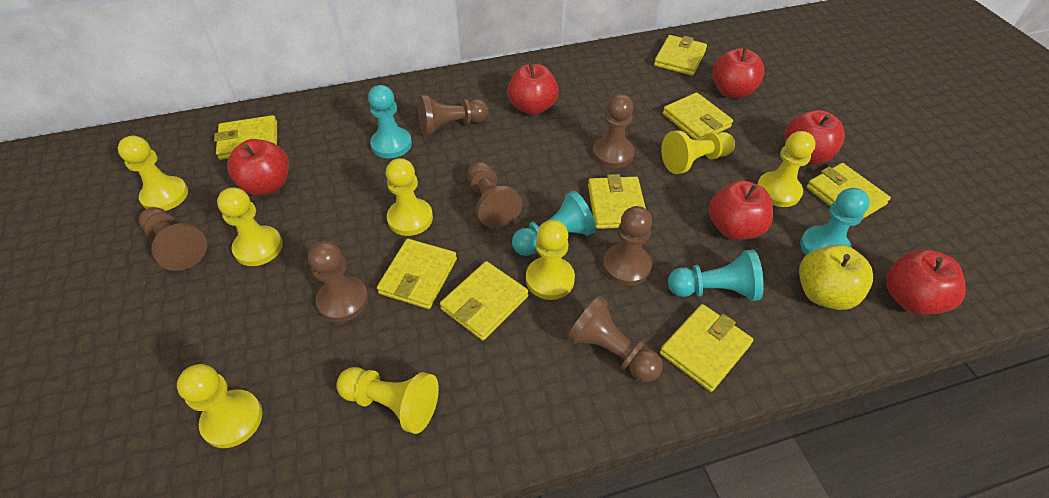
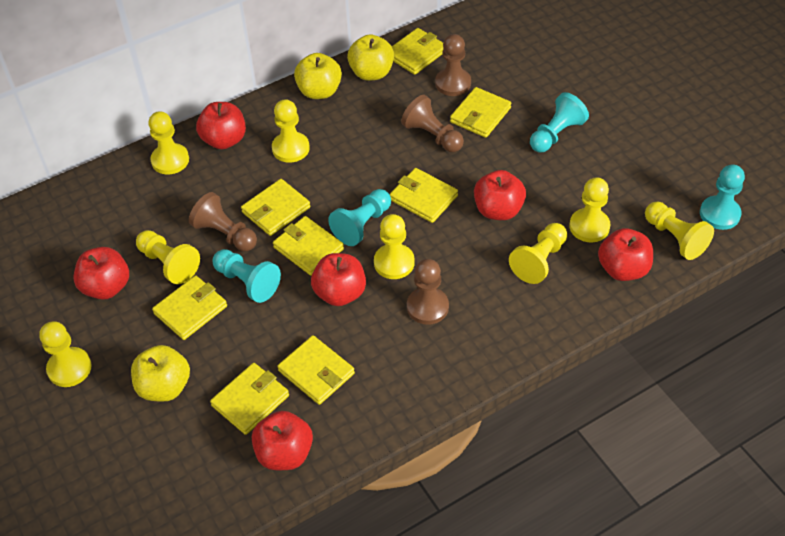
brown pawn: [139,207,207,271] [308,241,369,322] [418,94,489,136] [467,162,522,228] [567,296,663,382] [593,94,634,168] [603,206,652,286] = 7 -> [189,192,257,251] [401,95,464,152] [407,259,449,325] [435,34,471,96] = 4
yellow apple: [799,245,873,310] = 1 -> [131,345,190,402] [294,53,342,99] [347,34,394,81] = 3

